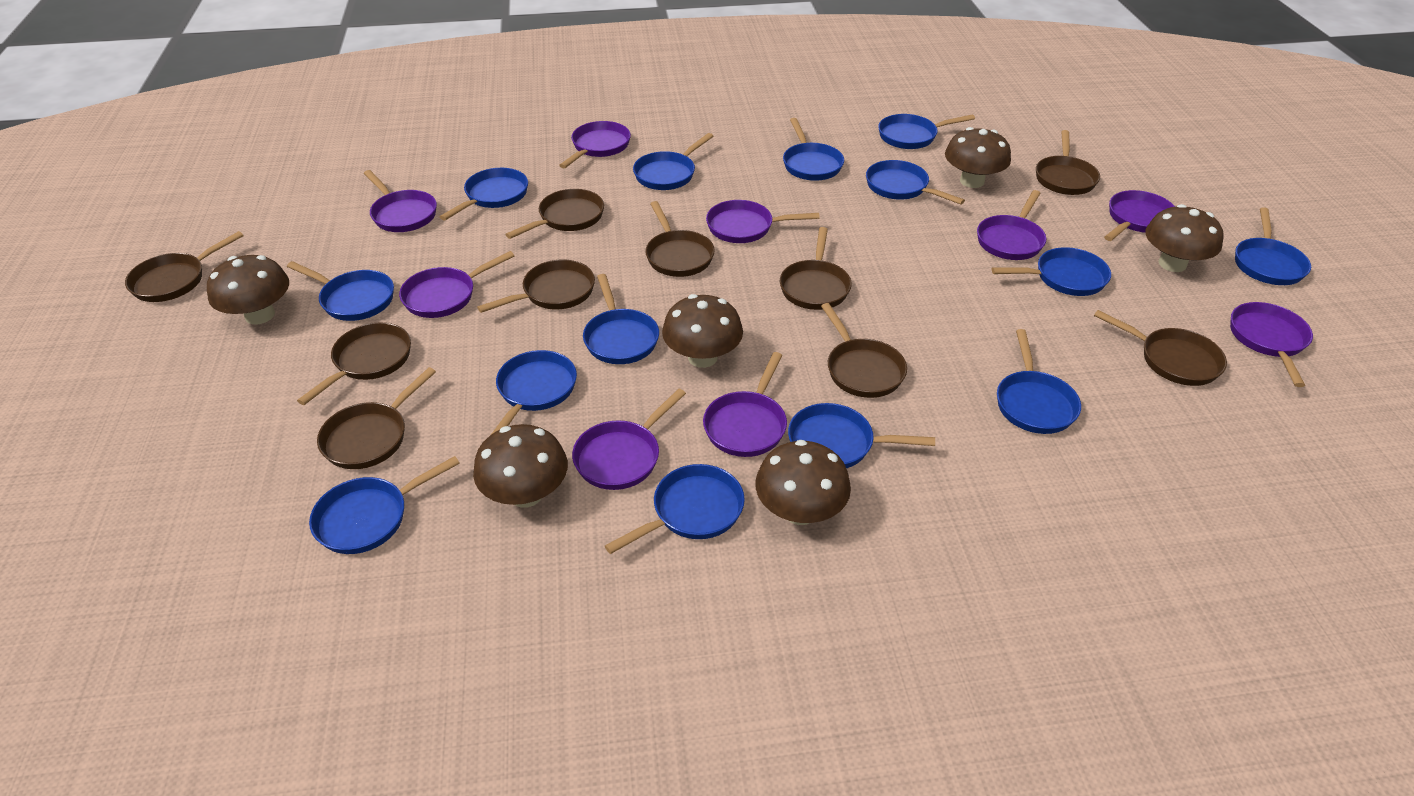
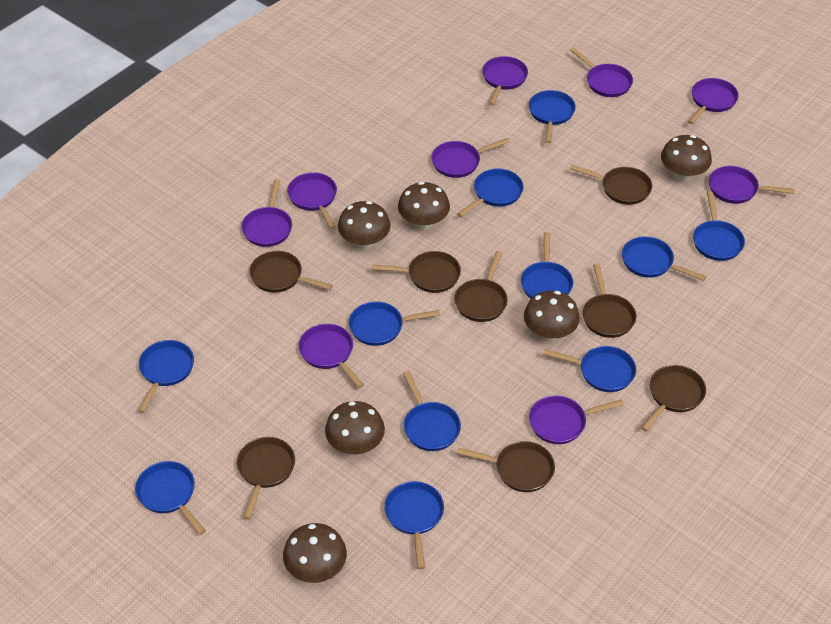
blue pan: [287,261,394,321] [309,456,460,554] [440,168,528,220] [492,350,577,434] [583,274,659,364] [605,464,745,554] [633,133,713,190] [783,118,844,181] [788,403,935,468] [866,160,965,205] [878,114,975,149] [992,247,1111,296] [997,329,1081,434] [1235,207,1311,285] = 14 -> [135,461,206,535] [138,340,194,413] [349,302,440,346] [384,481,444,569] [403,371,461,451] [457,169,524,217] [521,232,573,299] [529,90,576,143] [543,346,636,392] [622,236,706,281] [693,192,745,261] = 11
brown pan: [125,231,244,302] [297,323,411,405] [317,367,436,469] [477,260,595,313] [505,189,604,239] [645,201,715,277] [780,227,852,310] [821,303,907,398] [1036,130,1100,195] [1094,310,1227,386] = 10 -> [237,437,295,520] [249,251,333,293] [372,251,461,293] [454,251,508,322] [456,441,555,492] [570,165,652,205] [583,263,636,338] [641,365,706,432] = 8

